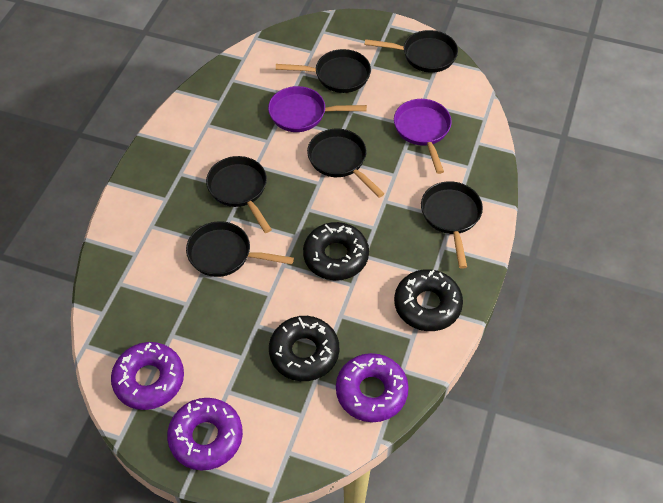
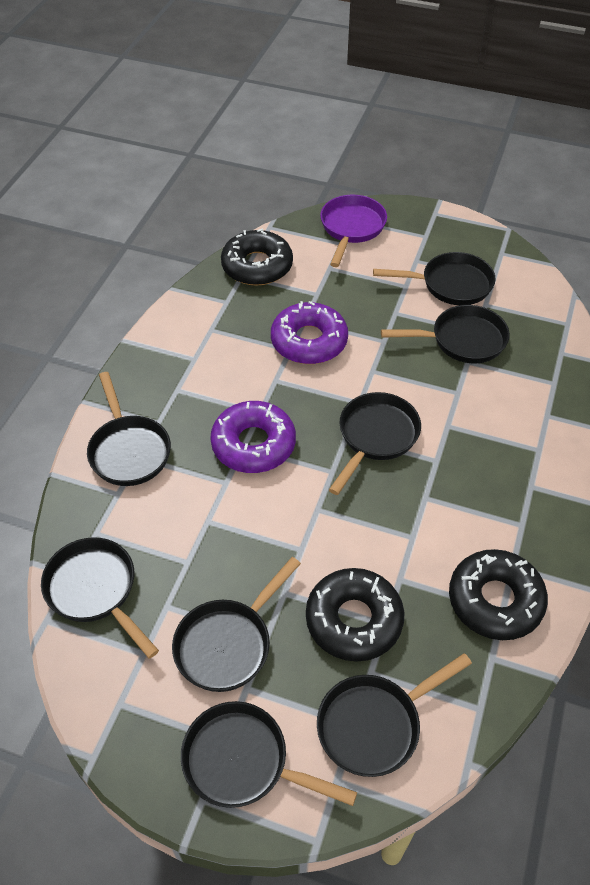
black pan: [186,221,294,277] [206,156,272,233] [276,49,371,93] [307,129,385,198] [365,30,458,73] [421,181,483,269] = 6 -> [41,537,159,659] [87,372,171,486] [172,557,301,692] [181,701,357,808] [317,653,472,777] [329,392,421,495] [373,252,496,305] [381,305,510,363] = 8
purple donut: [111,342,184,410] [167,398,243,471] [336,353,409,422] = 3 -> [210,401,296,473] [271,301,348,364] = 2
purple pan: [268,86,367,132] [394,99,452,174] = 2 -> [320,195,387,267] = 1

